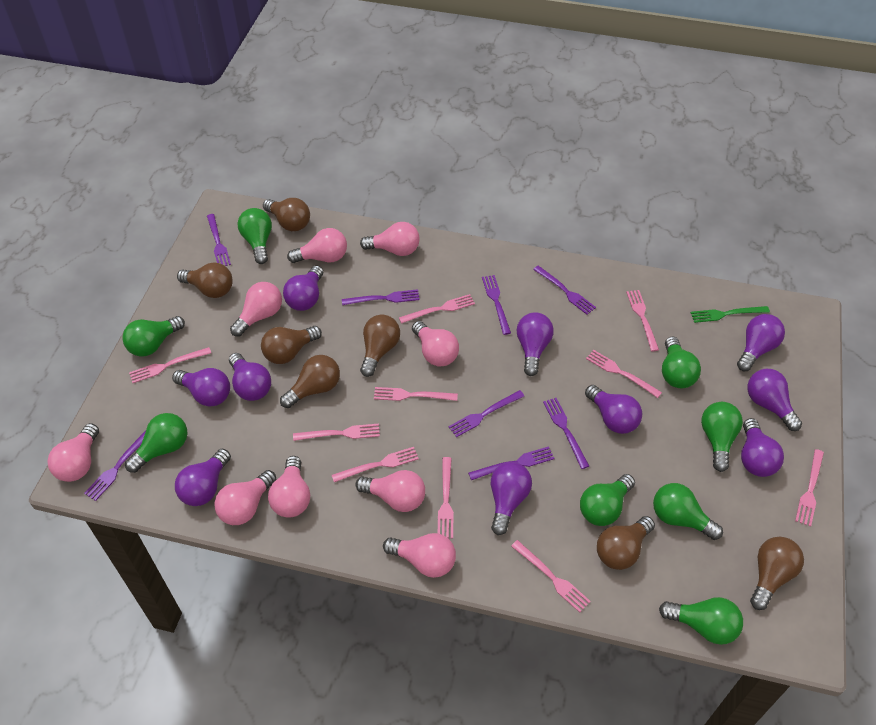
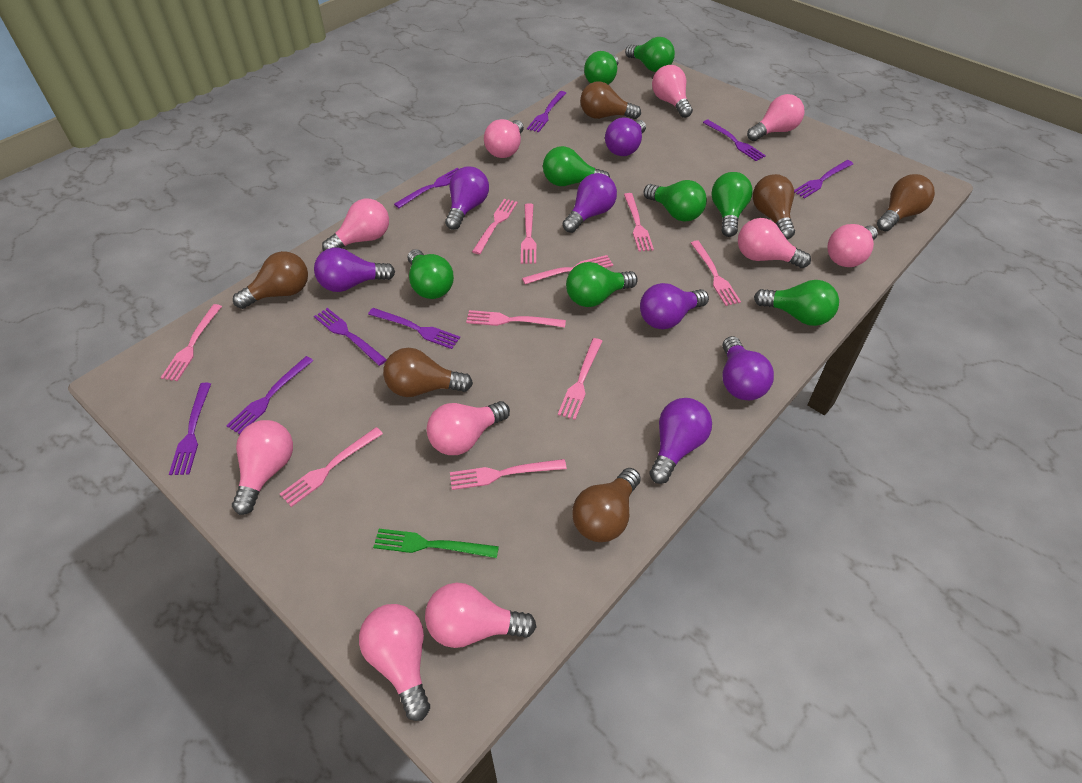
brown light bulb: [177,262,233,298] [261,326,322,364] [263,198,310,231] [280,355,340,408] [360,314,400,377] [597,516,655,570] [750,537,804,610] = 7 -> [233,251,308,309] [383,348,473,397] [572,468,641,542] [580,81,641,119] [753,174,795,239] [877,174,935,231] = 6
pink light bulb: [47,423,99,482] [214,470,277,525] [230,282,282,337] [268,456,310,518] [287,228,347,263] [355,470,425,512] [360,222,420,256] [383,533,456,578] [412,321,459,366] = 9 -> [232,420,293,515] [322,199,389,251] [359,604,430,721] [425,583,536,648] [427,401,510,455] [484,119,524,158] [652,65,693,118] [738,218,811,268] [747,94,804,141] [827,224,878,267] = 10
purple light bulb: [172,368,230,407] [175,449,231,506] [229,353,271,401] [283,266,323,311] [491,462,532,535] [516,312,554,376] [585,385,642,434] [737,314,785,371] [741,418,784,477] [747,369,802,431] = 10 -> [314,248,395,292] [445,166,489,230] [563,173,617,233] [605,118,646,156] [640,283,709,329] [649,398,712,484] [723,336,774,400] = 7

